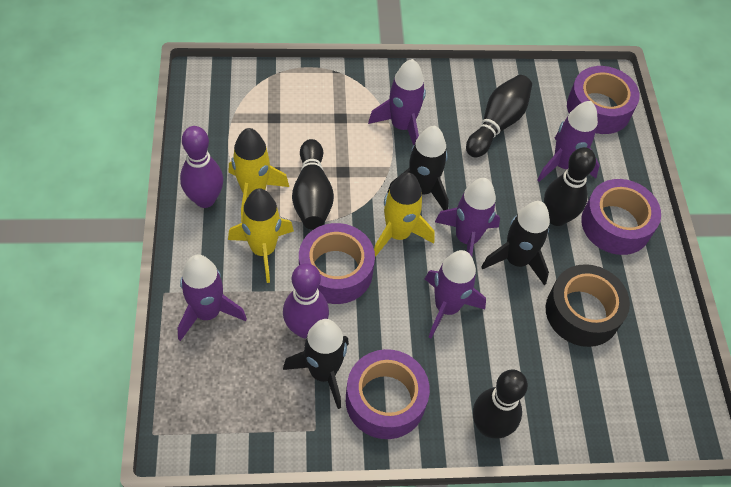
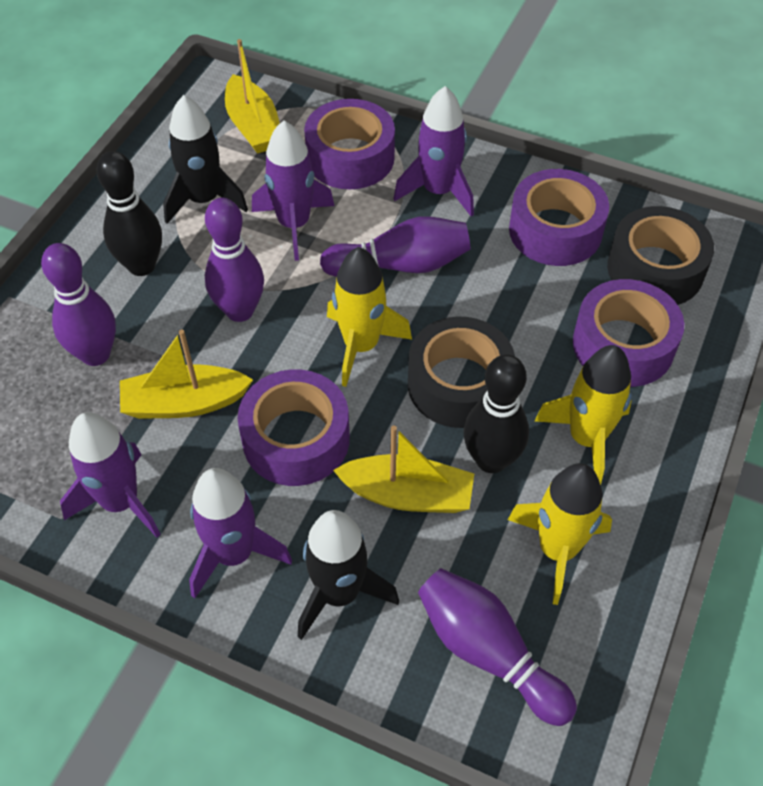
black bowling pin: [292,139,334,230] [466,75,532,157] [473,369,528,438] [544,147,596,226] = 4 -> [97,151,162,276] [463,354,529,473] = 2
black rocket: [283,319,349,409] [387,126,449,210] [481,201,550,285] = 3 -> [163,95,248,224] [298,510,399,640] = 2
black tape: [546,264,630,347] = 1 -> [408,317,515,428] [607,206,714,305] = 2
purple bowling pin: [180,126,223,208] [283,263,329,338] = 2 -> [41,243,116,366] [205,198,264,322] [320,216,471,277] [418,568,577,726] = 4
purple rocket: [178,255,247,341] [368,59,426,146] [425,250,486,339] [435,178,500,256] [537,101,600,182] = 5 -> [60,412,161,538] [189,468,292,599] [252,120,334,261] [393,86,474,217] = 4
yellow boat: none = 0 -> [120,329,253,419] [225,39,280,154] [333,425,474,513] = 3

